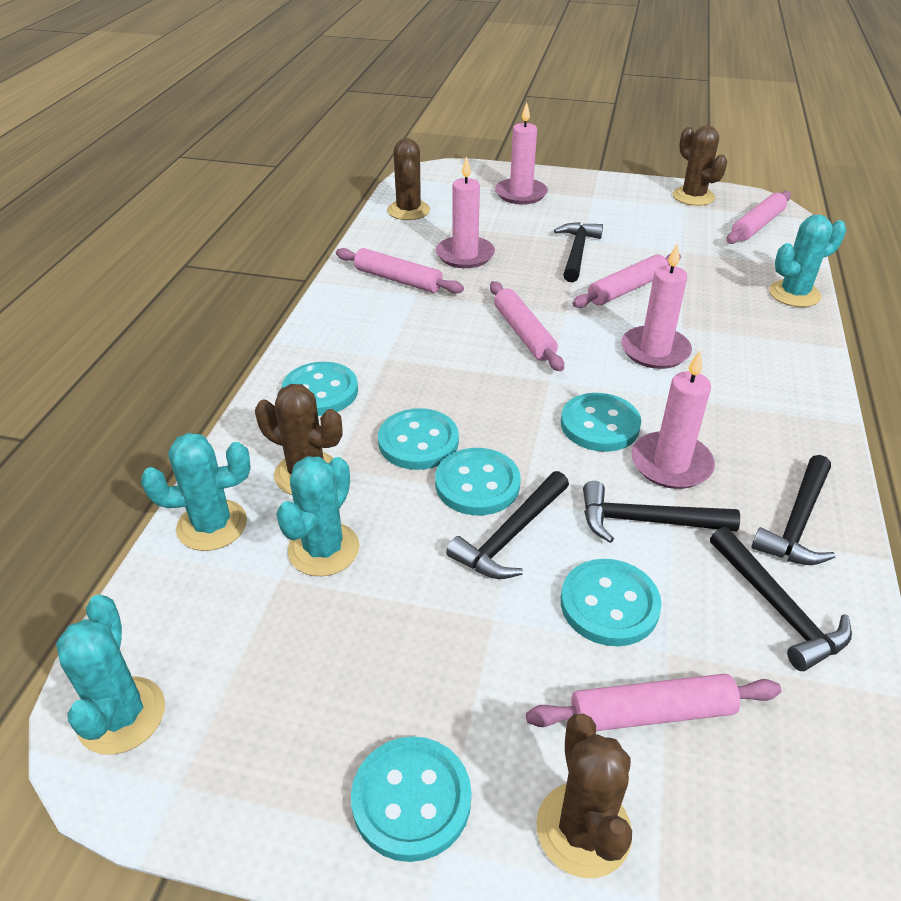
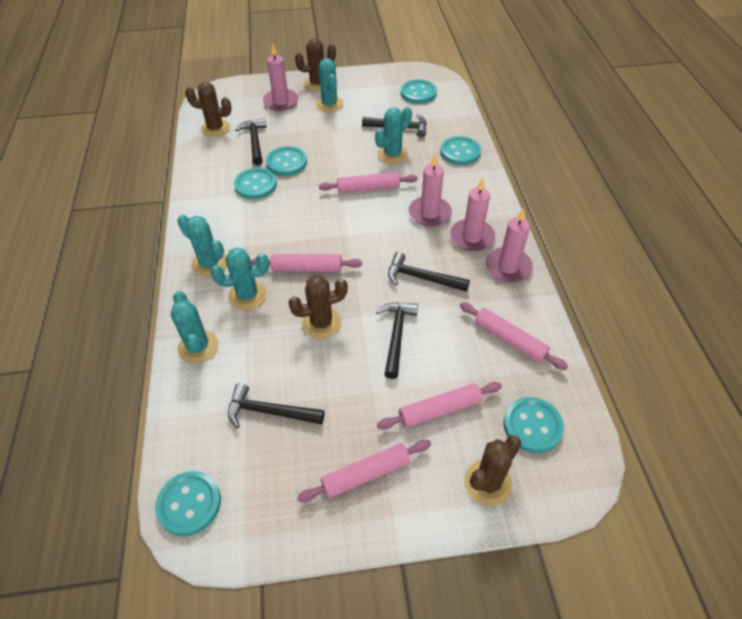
turquoise cactus: [56,595,165,755] [141,433,251,551] [276,456,360,576] [769,215,846,307] = 4 -> [171,291,219,364] [177,214,227,277] [211,248,269,310] [316,58,344,112] [375,107,412,164] = 5

